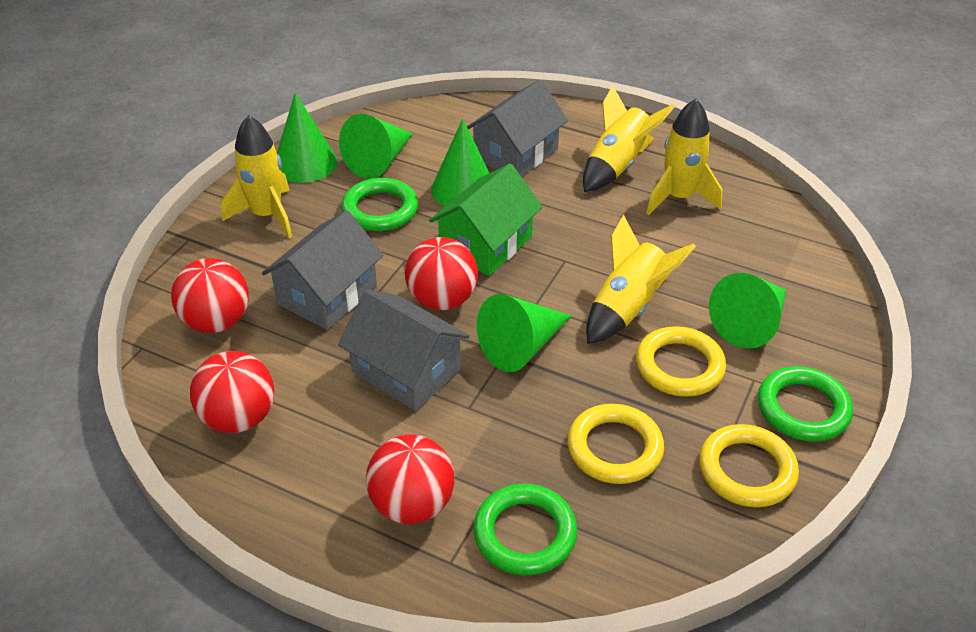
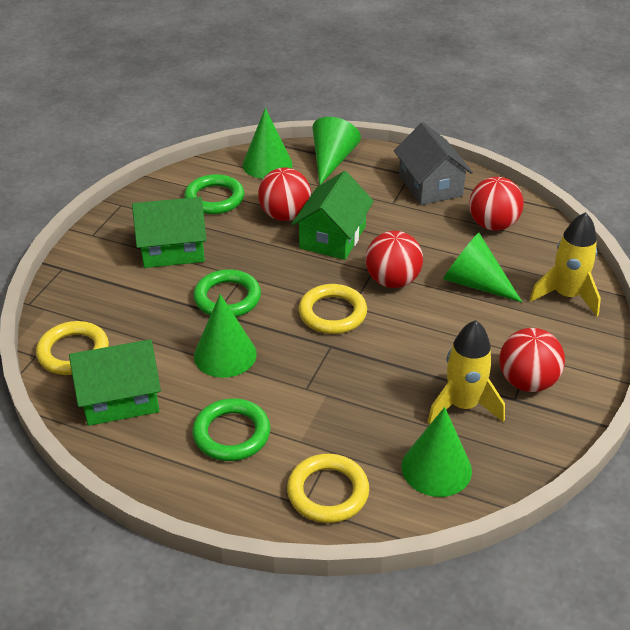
green house: [429,164,543,276] = 1 -> [69,339,161,426] [132,197,207,268] [292,171,374,260] = 3
grey house: [262,210,384,330] [338,289,470,411] [467,80,568,177] = 3 -> [394,122,473,205] = 1
yellow rocket: [221,115,292,238] [583,85,675,192] [586,215,696,344] [646,99,722,215] = 4 -> [427,320,505,424] [529,212,601,316] = 2

